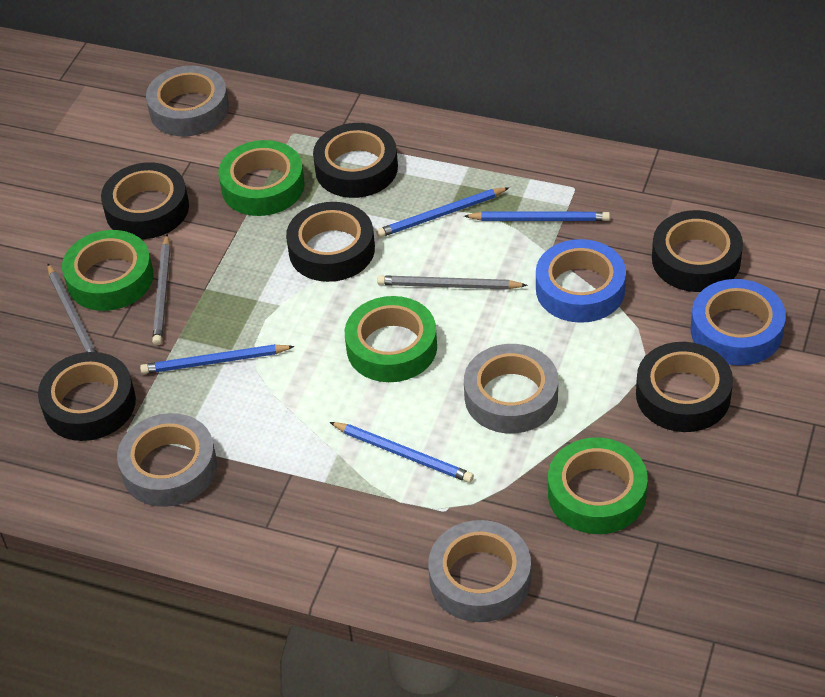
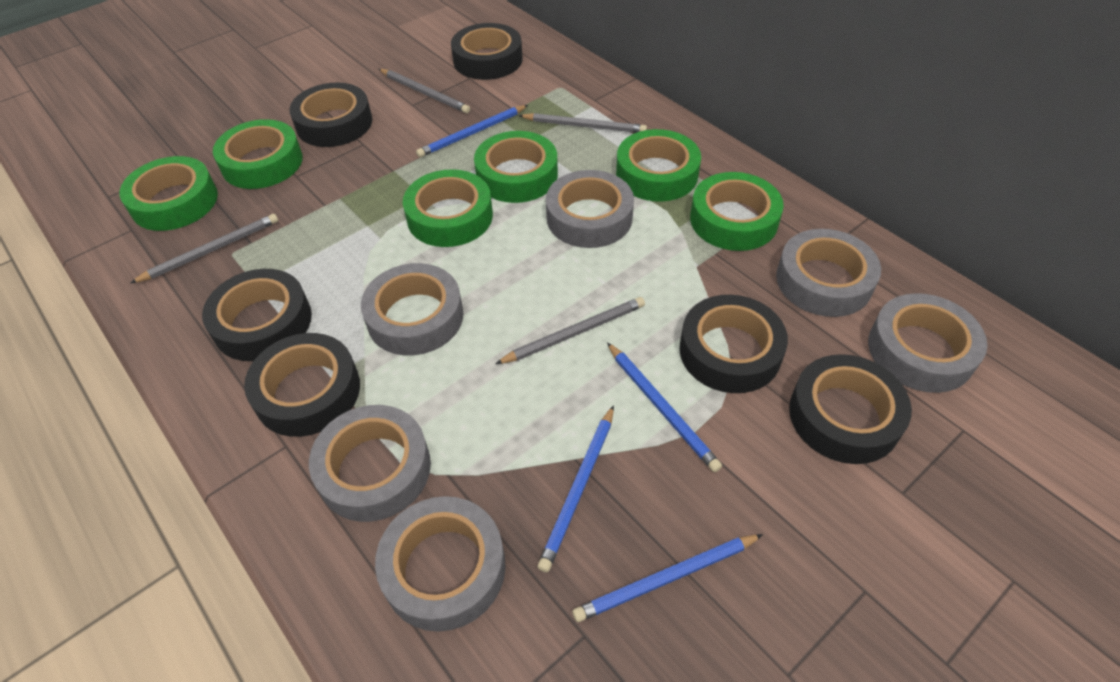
blue tape: [536,239,626,323] [691,279,786,366] = 2 -> none = 0
green tape: [62,230,154,311] [218,140,305,216] [345,296,437,382] [548,438,648,534] = 4 -> [119,156,218,231] [213,119,303,189] [403,169,493,247] [474,131,558,203] [616,129,701,202] [690,172,784,251] = 6
grey pencil: [47,263,97,352] [152,234,171,345] [377,275,528,290] = 3 -> [130,214,278,284] [379,69,470,113] [495,297,645,364] [518,113,647,133] = 4
grey tape: [117,413,217,507] [146,65,229,136] [428,520,531,622] [464,344,558,433] = 4 -> [309,405,431,522] [361,263,464,355] [375,496,506,632] [546,170,634,248] [776,229,881,317] [868,293,987,393] = 6

